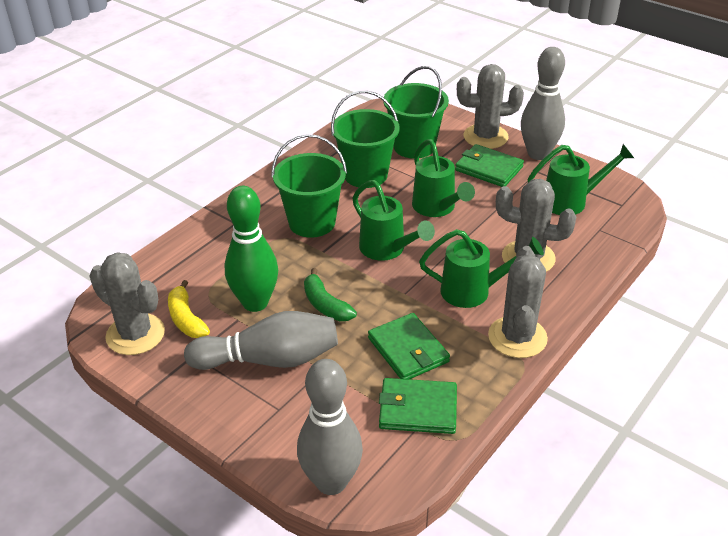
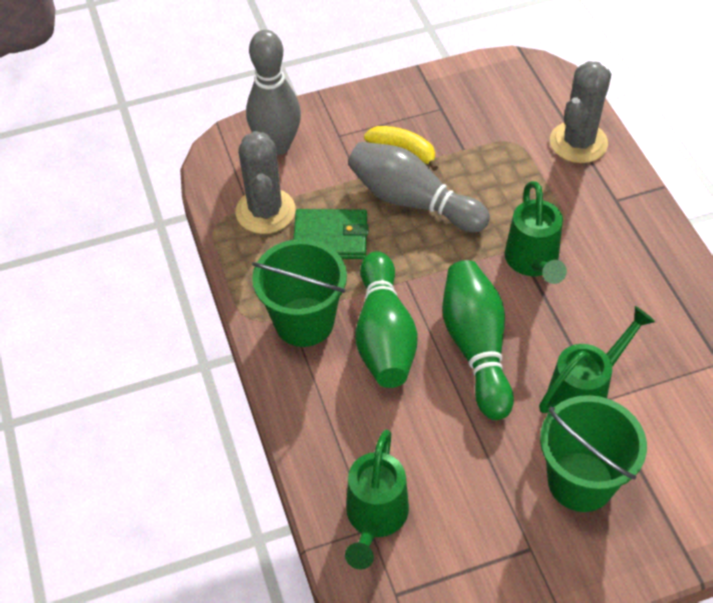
green banana: [304,268,357,321] = 1 -> none = 0
green bowling pin: [224,186,278,312] = 1 -> [356,251,418,388] [442,260,514,420] = 2
green bucket: [271,134,347,238] [331,90,400,188] [383,66,449,159] = 3 -> [252,239,347,347] [540,395,647,512] = 2
green wallet: [368,313,450,379] [379,378,457,434] [455,144,524,187] = 3 -> [293,209,369,259] = 1
green watering can: [352,180,435,261] [412,139,475,217] [419,229,544,308] [528,144,634,215] = 4 -> [345,430,409,569] [505,181,567,284] [539,306,655,413] = 3
grey bowling pin: [184,311,338,370] [297,359,363,495] [521,47,565,160] = 3 -> [246,30,301,155] [348,142,490,232] = 2
grey cactus: [90,252,165,355] [457,64,524,149] [488,246,548,358] [496,179,576,272] = 4 -> [236,131,296,234] [550,61,611,163] = 2

